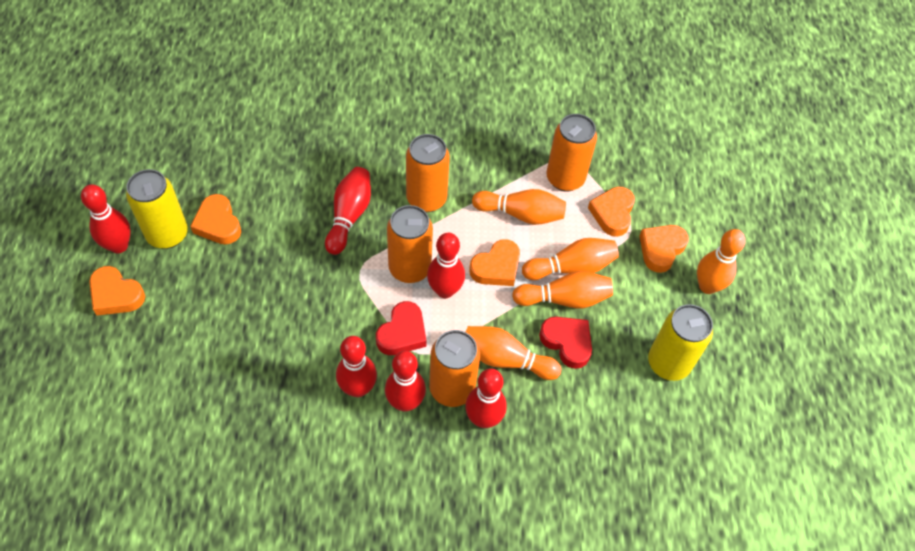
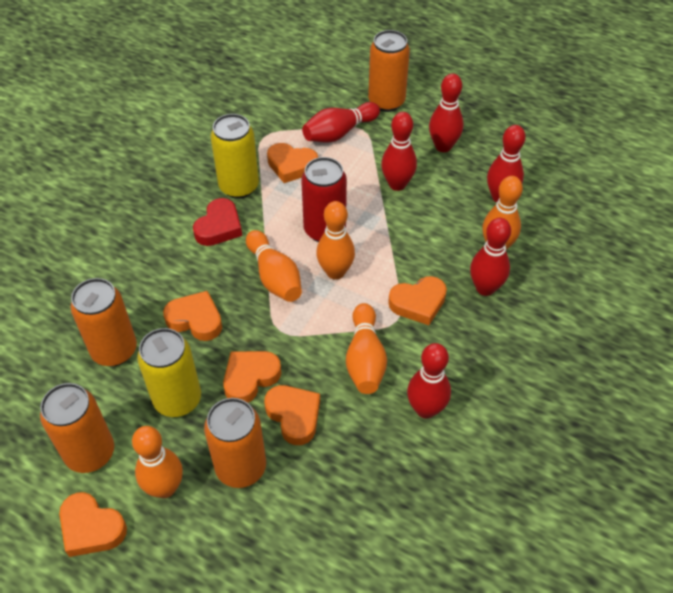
orange heart: [89,266,145,315] [190,194,241,244] [469,239,520,286] [588,187,635,237] [639,225,689,273] = 5 -> [59,492,127,557] [163,291,222,341] [223,351,281,403] [264,385,320,445] [267,143,318,183] [388,276,447,325] = 6
red can: none = 0 -> [301,157,347,242] = 1
red heart: [376,301,427,355] [539,317,592,369] = 2 -> [193,198,242,246] = 1

